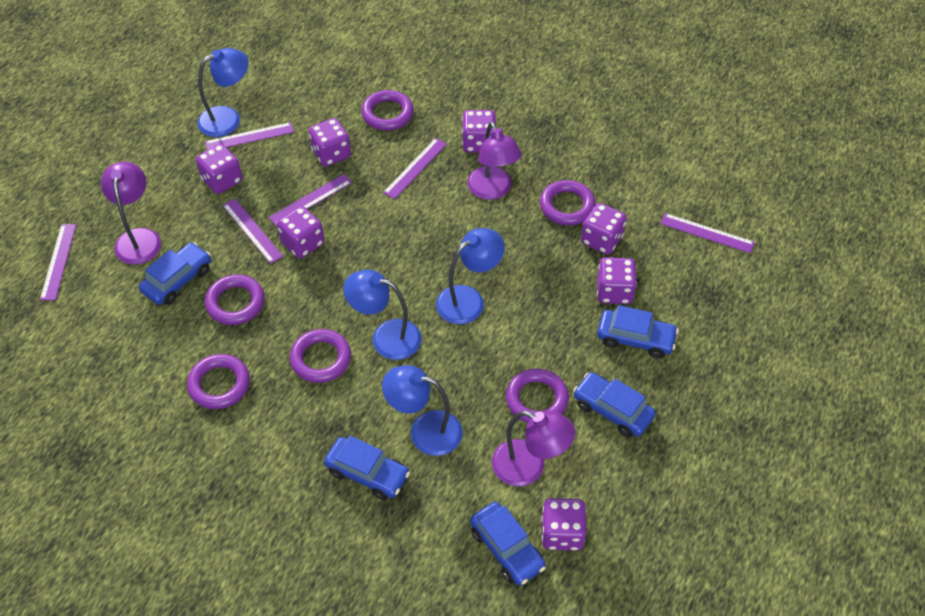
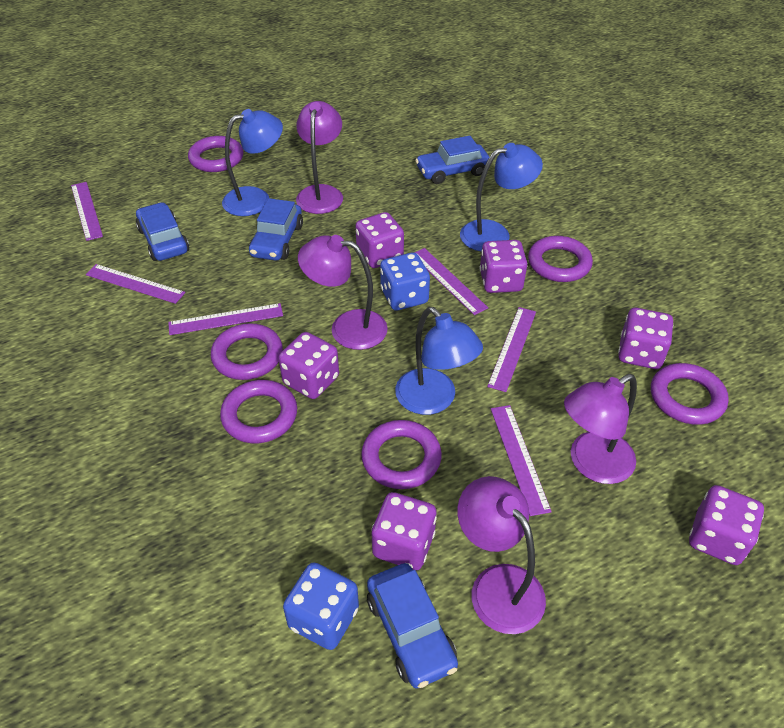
blue car: [139,242,211,305] [324,436,410,500] [470,502,546,586] [573,372,656,438] [597,305,679,358] = 5 -> [136,202,189,261] [249,198,303,261] [367,563,458,689] [415,136,489,184] = 4
blue dice: none = 0 -> [283,562,359,650] [380,252,430,311] = 2
blue lamp: [197,48,249,137] [344,270,422,360] [382,365,463,456] [436,228,505,324] = 4 -> [222,109,283,216] [395,307,483,415] [460,143,543,251] = 3
purple dice: [196,144,242,194] [277,206,324,259] [309,118,351,167] [462,110,496,153] [541,498,586,551] [581,203,627,255] [597,257,637,304] = 7 -> [278,332,339,399] [355,212,404,268] [371,492,437,570] [480,240,528,293] [618,308,673,369] [689,485,764,565] = 6
purple lamp: [101,162,161,265] [467,122,522,200] [492,411,575,486] = 3 -> [296,101,343,214] [298,235,388,350] [457,476,546,634] [564,374,637,484] = 4

